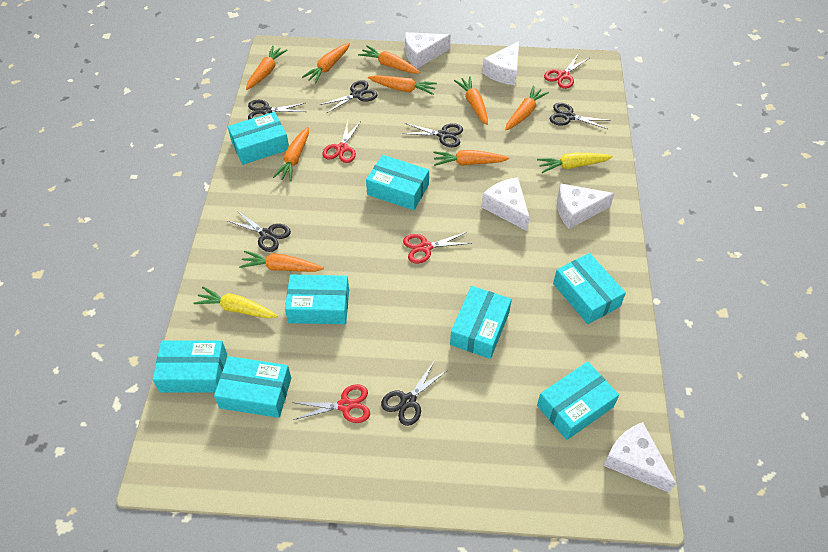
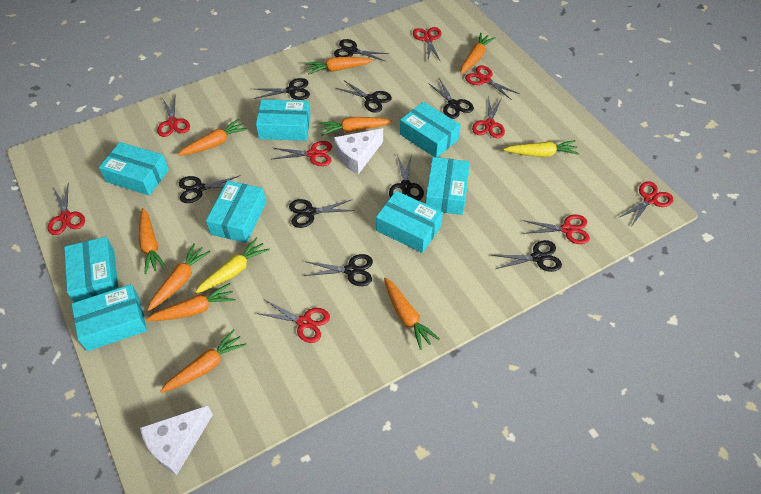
black scissors: [228,211,291,252] [248,100,306,120] [319,80,377,114] [381,361,448,426] [402,123,463,147] [549,103,610,129] = 6 -> [179,175,241,203] [254,78,310,100] [289,199,355,228] [304,254,373,286] [334,39,389,61] [336,80,392,113] [389,154,424,201] [428,78,474,119] [491,240,562,272] = 9
red scissors: [292,384,370,423] [322,120,361,163] [403,232,472,263] [544,54,589,89] = 4 -> [48,185,85,235] [157,97,190,137] [256,299,330,343] [273,141,332,166] [413,27,441,62] [465,66,520,100] [472,96,505,138] [522,215,590,244] [618,181,673,227] = 9
white cheese: [405,32,451,68] [481,177,530,231] [482,41,519,85] [557,183,615,229] [603,422,676,493] = 5 -> [140,405,213,475] [334,128,383,174] = 2

